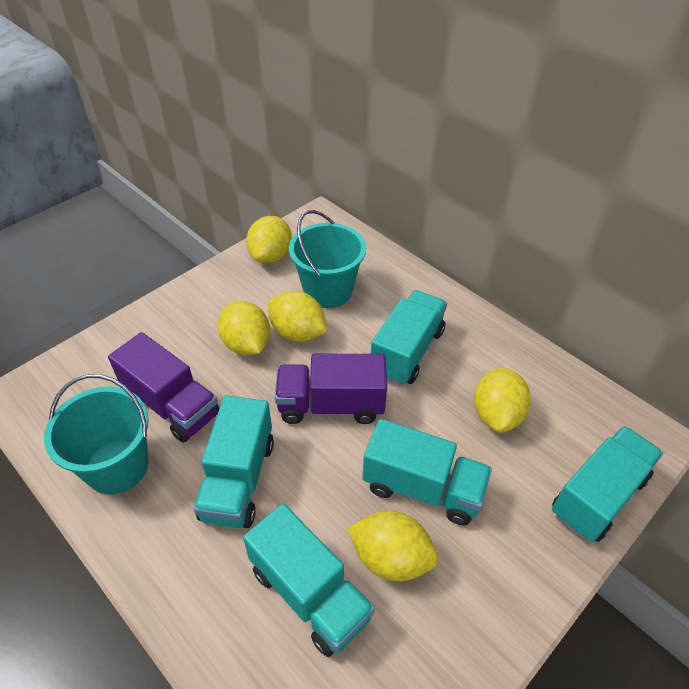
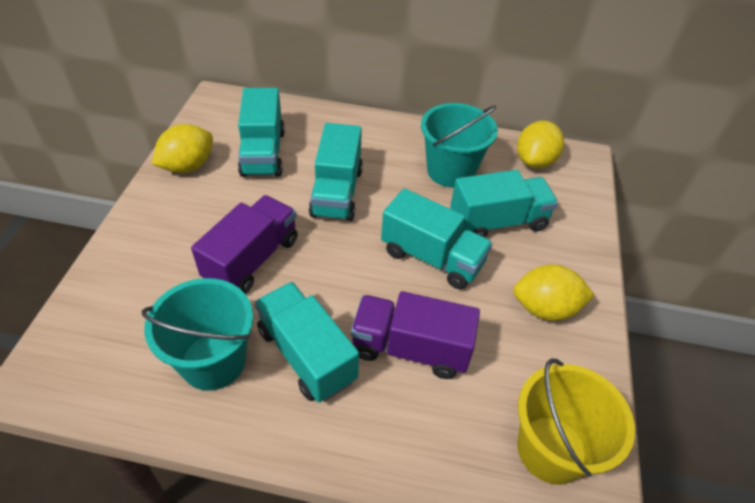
yellow bucket: none = 0 -> [517,358,635,485] = 1
yellow lemon: [218,301,270,355] [246,216,292,264] [268,291,327,342] [348,511,438,581] [474,367,531,433] = 5 -> [152,124,213,173] [513,264,595,321] [517,121,564,168] = 3

